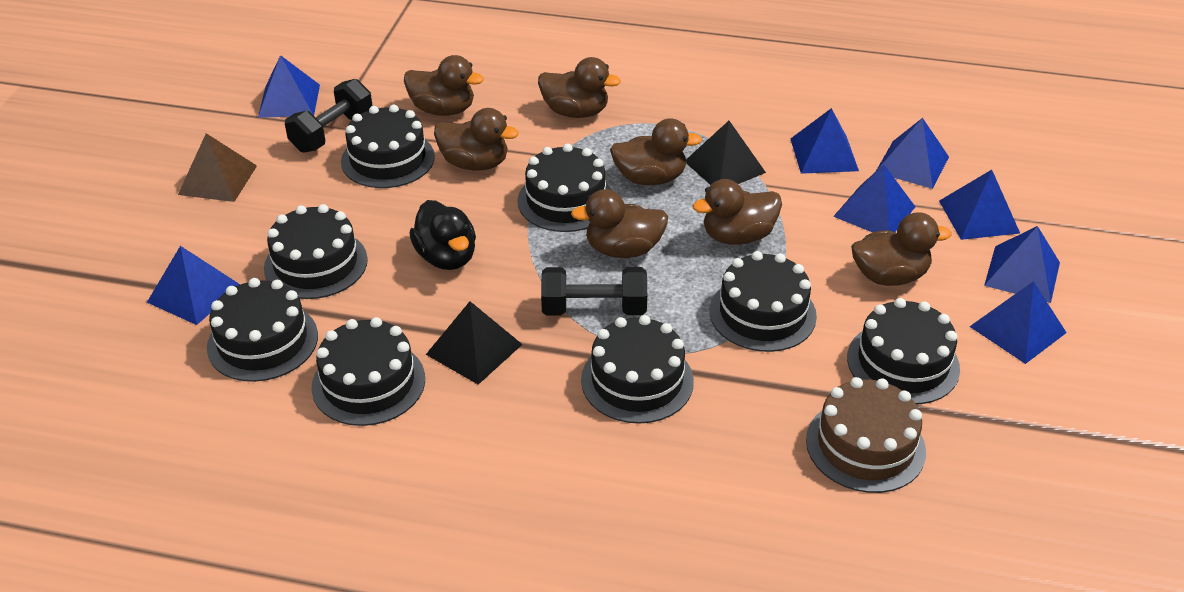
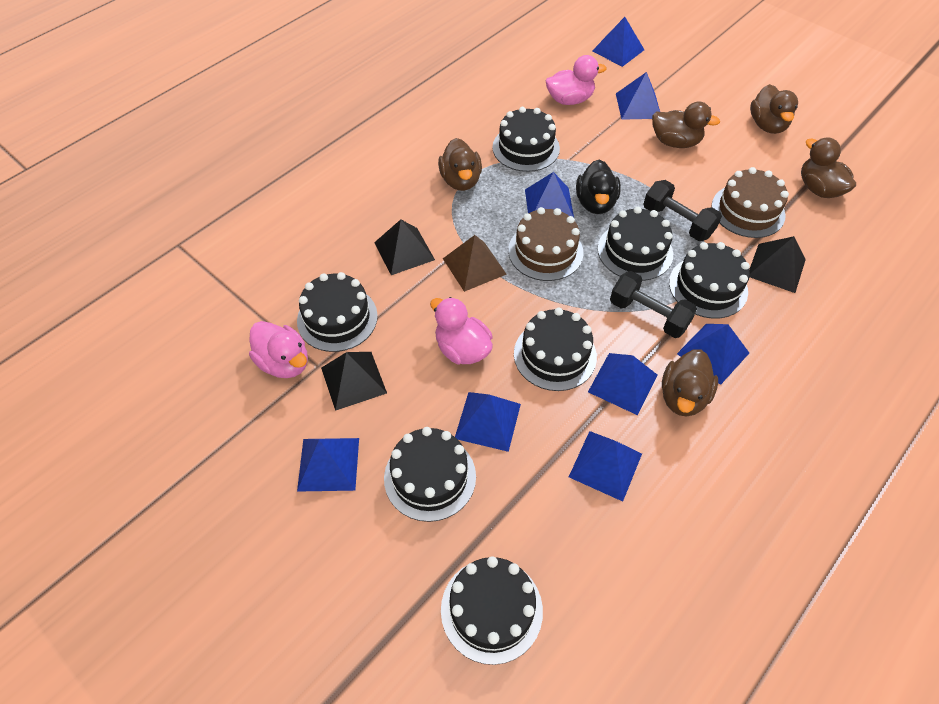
black cake: [207,278,318,382] [264,204,368,299] [311,317,425,426] [341,104,435,188] [517,144,611,232] [581,315,694,424] [709,251,817,352] [847,298,960,404] = 8 -> [297,272,378,352] [384,427,476,522] [441,556,543,665] [492,107,560,172] [514,308,597,391] [598,207,673,281] [669,242,750,319] = 7
black pyramid: [426,301,523,385] [686,121,766,185] = 2 -> [321,352,387,411] [374,219,435,275] [749,236,806,293] = 3
brown cake: [806,377,926,493] = 1 -> [508,207,584,281] [711,167,789,238] = 2
brown duck: [404,55,484,116] [434,108,519,171] [538,57,621,118] [571,189,668,258] [610,118,702,185] [693,179,782,245] [851,212,951,286] = 7 -> [438,138,482,191] [652,101,720,148] [662,349,718,417] [750,84,798,134] [801,138,856,198] = 5
pink duck: none = 0 -> [249,321,308,378] [430,297,493,364] [546,55,607,105] = 3

